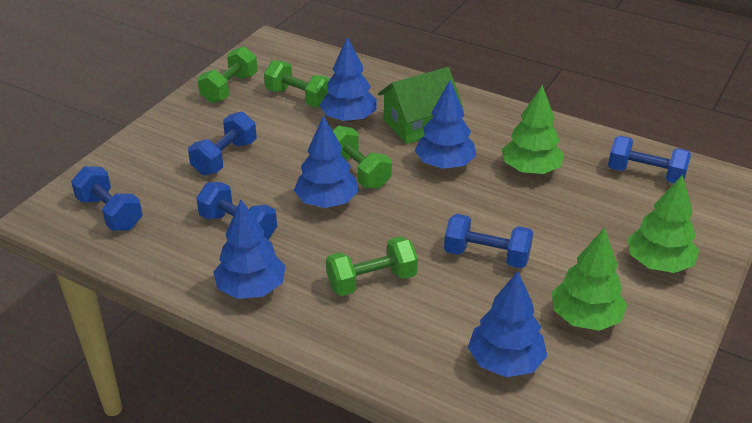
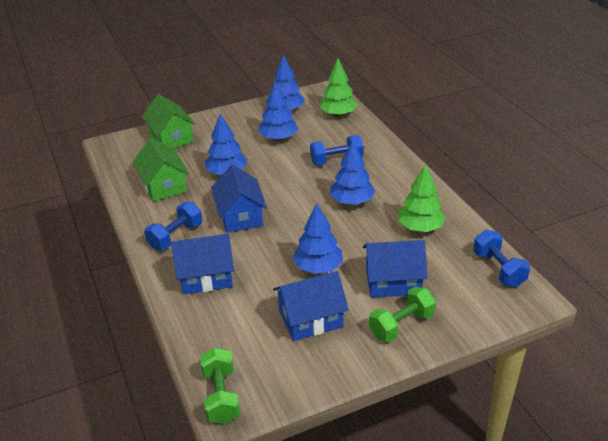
blue dumbbell: [71,166,143,231] [188,111,257,175] [196,182,277,240] [444,214,533,268] [608,136,691,183] = 5 -> [144,201,202,251] [310,135,364,165] [473,230,530,287] = 3
blue house: none = 0 -> [171,234,234,295] [211,165,267,233] [273,271,349,341] [363,240,428,297] = 4
green dumbbell: [197,46,258,103] [264,60,331,107] [326,236,418,296] [333,126,392,189] = 4 -> [200,348,240,424] [369,287,436,342] = 2
green house: [378,67,463,144] = 1 -> [133,138,189,201] [142,94,196,149] = 2
green tree: [502,85,564,174] [552,228,627,331] [627,175,699,273] = 3 -> [320,58,358,117] [398,164,446,232] = 2

